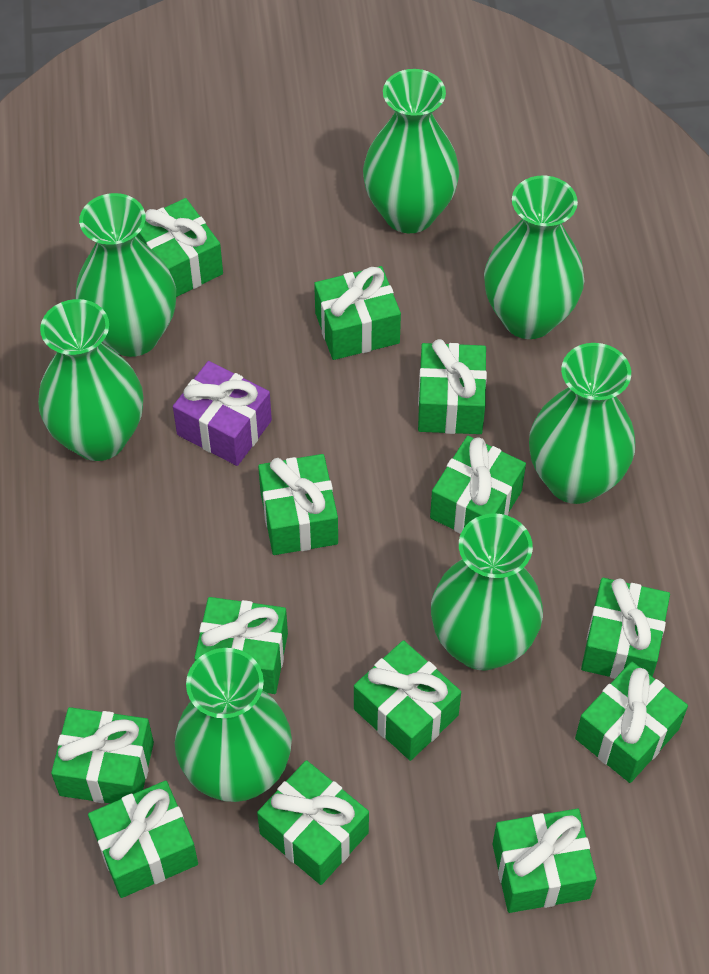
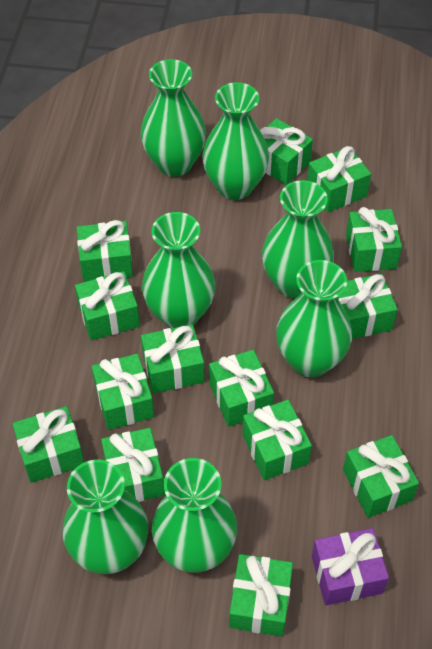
green gift: [51,707,154,804] [88,781,198,898] [137,198,223,297] [194,597,288,694] [257,760,369,885] [258,454,338,555] [314,266,401,360] [354,640,461,761] [418,339,487,434] [430,436,526,534] [492,809,597,913] [575,662,688,783] [581,578,670,679] = 13 -> [13,406,84,483] [75,271,140,341] [77,220,133,282] [92,354,154,430] [101,428,165,502] [141,324,204,393] [209,350,274,427] [229,554,293,636] [242,400,312,480] [260,118,313,185] [307,146,371,212] [336,274,398,339] [343,435,419,518] [346,207,402,272] = 14

